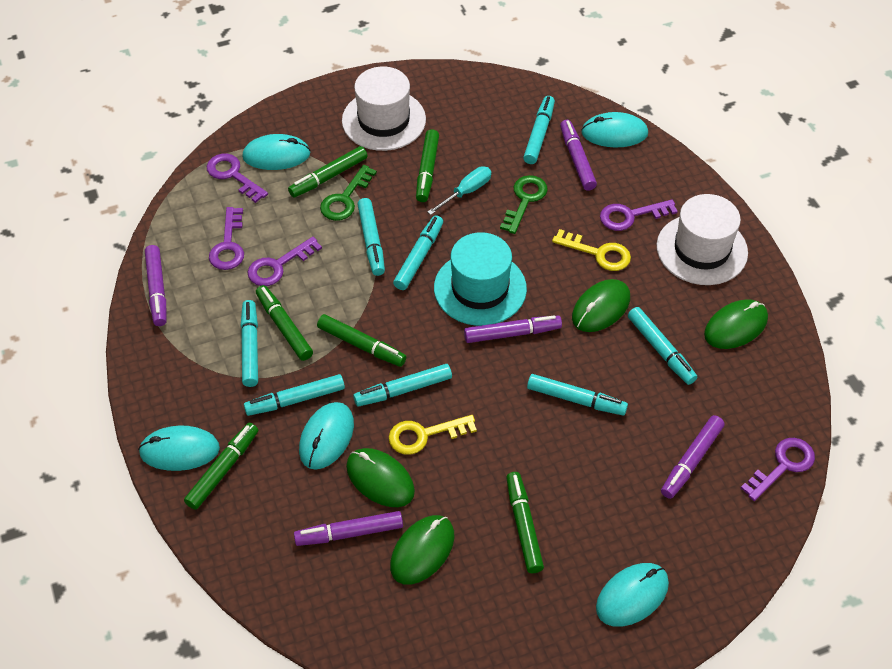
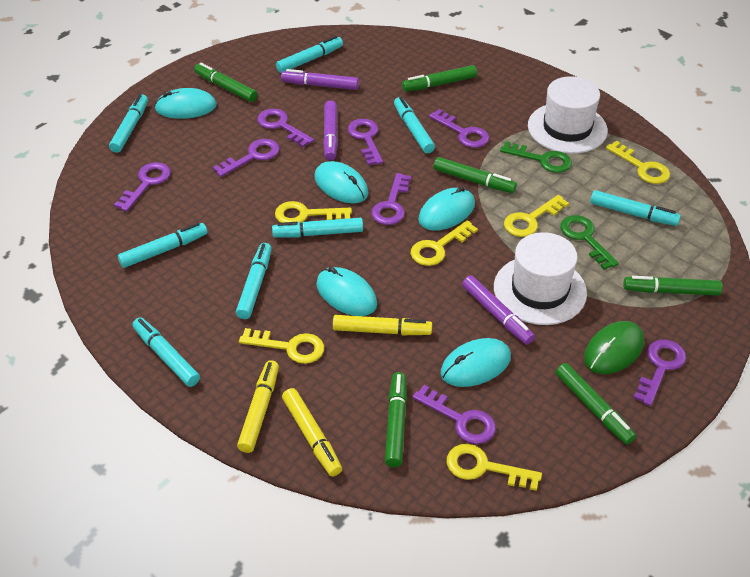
green mouse: [346,448,415,507] [390,515,455,585] [572,279,630,332] [704,299,768,349] = 4 -> [584,321,644,374] = 1
purple key: [207,154,268,203] [209,207,244,270] [248,236,322,286] [600,199,678,231] [741,438,815,501] = 5 -> [114,162,171,212] [213,139,280,177] [257,109,314,147] [348,119,383,165] [371,173,411,225] [412,385,496,444] [429,109,489,148] [633,340,686,406] = 8
purple marker: [145,245,167,326] [294,511,403,546] [464,315,562,343] [560,120,597,191] [661,415,725,499] = 5 -> [281,69,359,90] [323,100,338,161] [462,275,535,345] = 3
turquoise hat: [434,232,527,326] = 1 -> none = 0
turquoise screwdriver: [428,166,491,215] = 1 -> none = 0
yellow key: [389,415,477,455] [552,229,631,271] = 2 -> [239,328,324,364] [275,201,352,223] [410,220,478,266] [447,444,542,491] [504,195,569,237] [606,141,670,184] = 6
yellow marker: none = 0 -> [237,360,279,453] [282,388,342,476] [333,315,432,335] = 3

